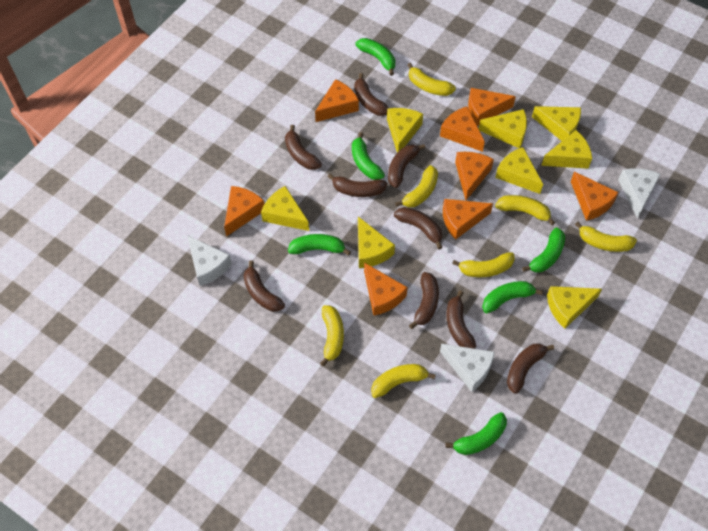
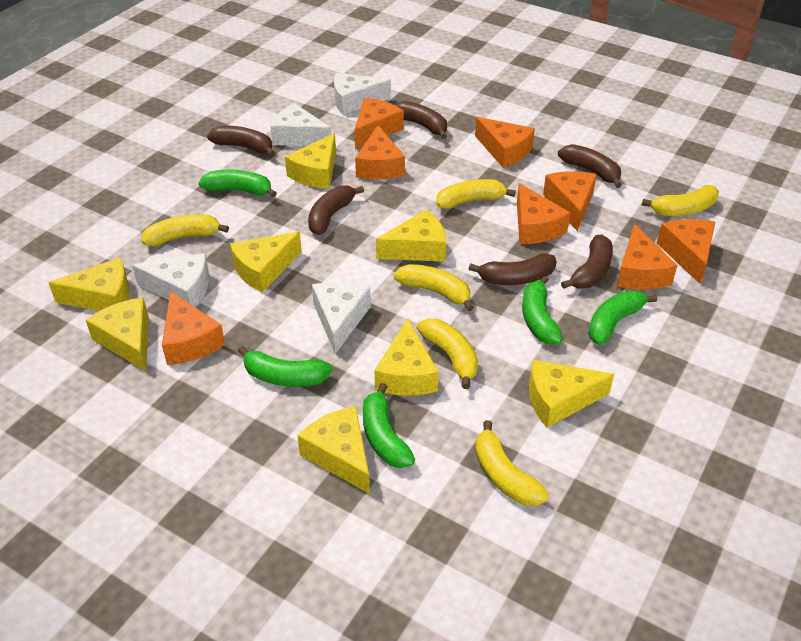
brown banana: [243,261,285,312] [285,125,322,170] [327,174,387,197] [354,73,389,116] [388,144,425,188] [394,207,442,250] [409,272,439,329] [446,290,476,349] [507,343,554,394] = 9 -> [207,126,275,156] [308,185,364,235] [395,101,447,139] [468,253,556,285] [558,144,622,188] [561,235,613,289] = 6
green banana: [288,234,351,256] [352,132,385,180] [355,38,395,76] [445,412,507,455] [482,281,543,313] [522,227,565,273] = 6 -> [199,169,277,197] [238,346,333,387] [363,383,415,468] [522,275,563,345] [588,290,657,345] = 5
white cheese: [187,235,232,286] [440,344,495,392] [618,168,661,219] = 3 -> [132,253,209,307] [270,103,331,146] [312,282,371,354] [334,73,391,115] = 4
yellow banana: [320,305,344,366] [371,364,436,398] [395,165,438,208] [408,63,456,96] [452,252,515,277] [495,195,555,225] [575,222,637,252] = 7 -> [141,214,229,246] [394,264,474,311] [416,319,478,389] [436,179,516,209] [475,420,549,506] [642,185,719,216] = 6

